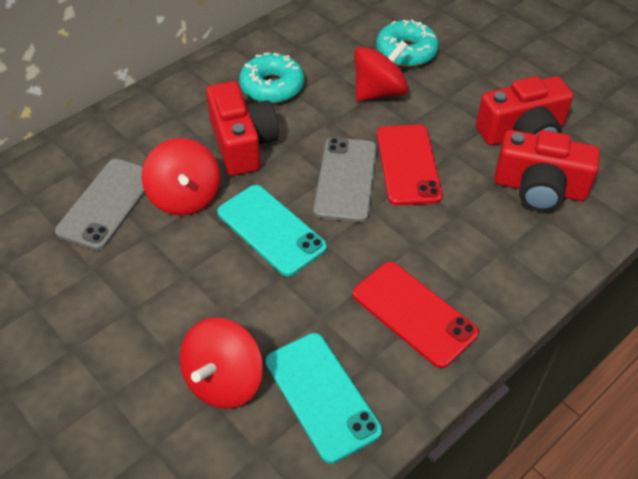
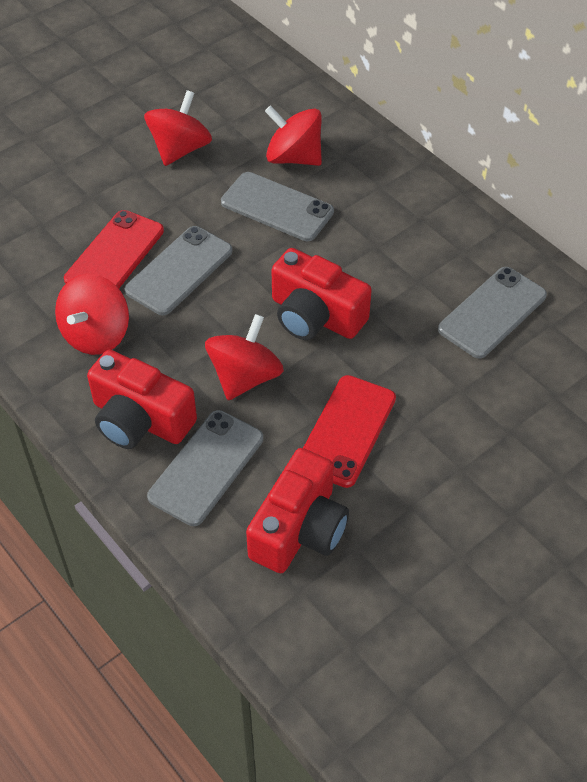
grey phone: [55,159,145,250] [313,137,377,222] = 2 -> [125,226,232,315] [147,410,263,526] [221,172,334,241] [438,267,547,359] = 4
red spinning top: [142,138,220,216] [180,317,263,409] [354,41,408,101] = 3 -> [55,274,129,355] [144,90,212,166] [205,314,284,400] [265,105,322,166] = 4
turquoise donut: [239,52,304,103] [376,20,439,67] = 2 -> none = 0
turquoise phone: [217,185,327,277] [266,333,382,464] = 2 -> none = 0

